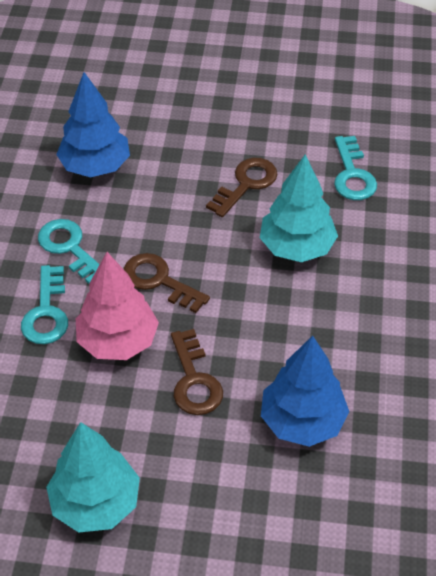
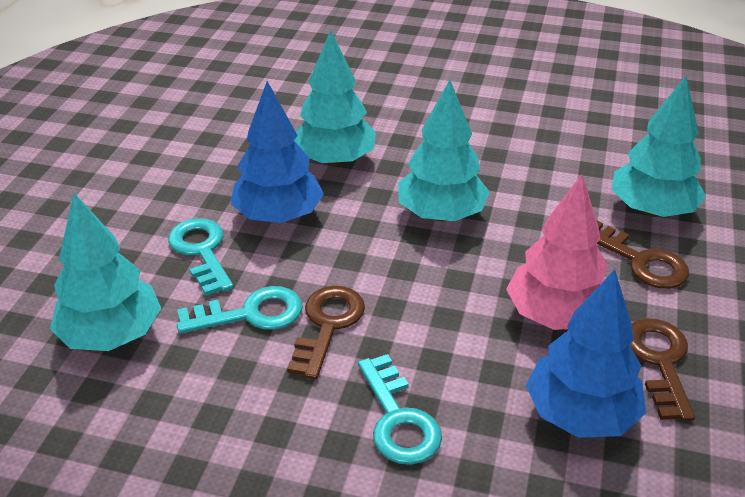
turquoise tree: [46,422,140,533] [260,154,338,262] = 2 -> [50,193,161,351] [294,30,376,166] [398,80,490,221] [611,76,706,217] = 4

